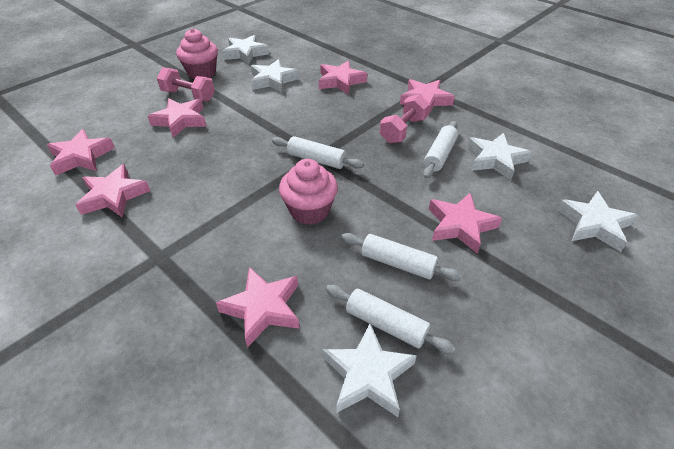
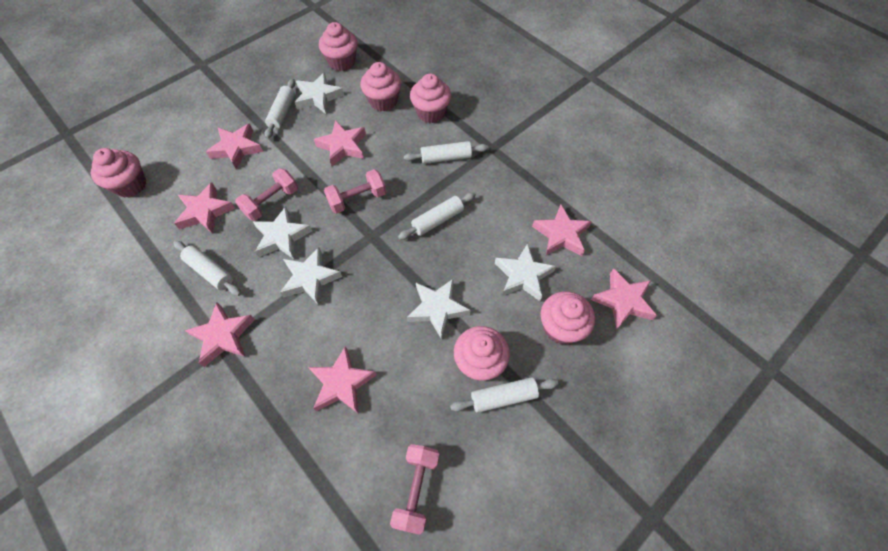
pink cupcake: [176,28,218,79] [279,159,338,225] = 2 -> [91,148,146,198] [319,22,358,71] [360,62,401,111] [410,74,451,123] [454,326,510,380] [541,291,595,344] = 6
pink dumbbell: [157,67,215,101] [380,94,430,143] = 2 -> [235,168,298,221] [324,169,386,214] [390,444,440,535] = 3
white rolling pin: [272,136,364,169] [326,285,455,354] [341,233,462,281] [423,121,458,179] = 4 -> [174,241,241,296] [265,79,295,139] [398,192,476,240] [404,141,488,164] [450,377,559,413] = 5

